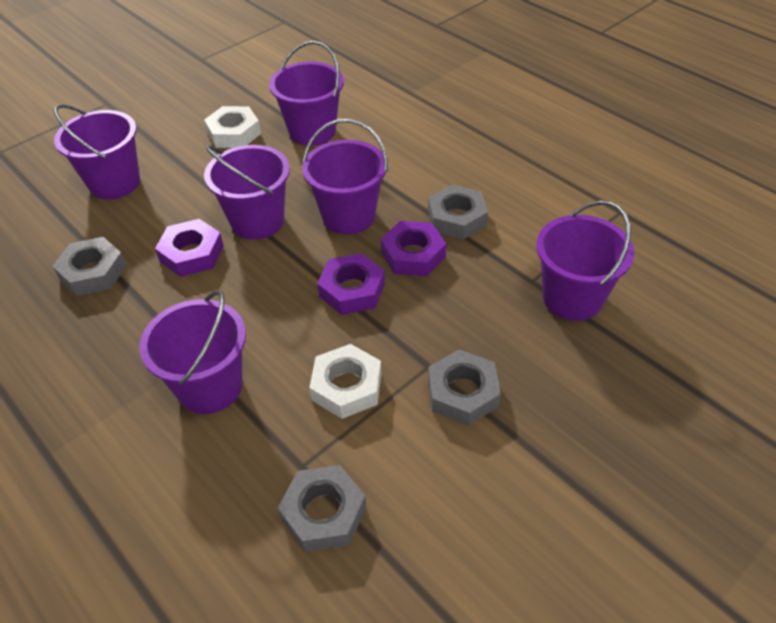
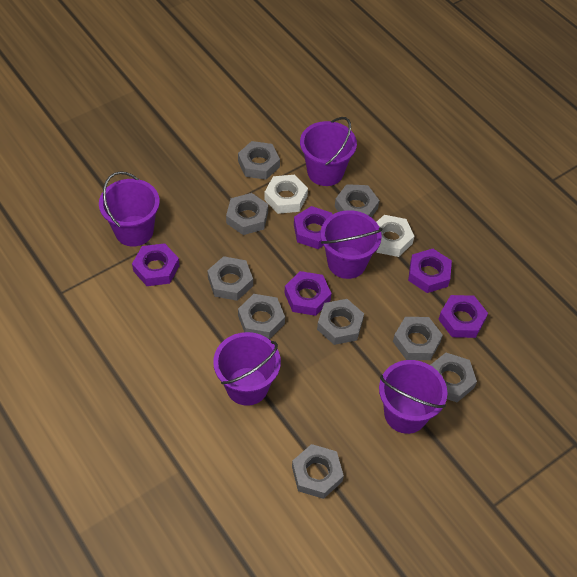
grey nut: [53,237,126,296] [278,465,367,552] [428,185,488,240] [428,350,501,426] = 4 -> [207,256,253,301] [226,193,268,235] [238,141,280,180] [238,294,285,339] [292,444,344,499] [317,299,364,345] [335,184,380,218] [393,317,443,360] [430,353,477,402] = 9
purple bucket: [54,104,140,200] [139,290,246,414] [204,145,290,240] [269,41,344,146] [302,119,388,235] [536,201,635,321] = 6 -> [99,171,160,247] [213,332,281,406] [300,117,357,186] [320,210,383,279] [379,360,447,434] = 5
purple nut: [155,219,224,277] [317,253,385,315] [381,221,447,276] = 3 -> [132,243,180,286] [285,271,331,316] [294,206,333,249] [408,249,452,293] [438,295,488,338] = 5

